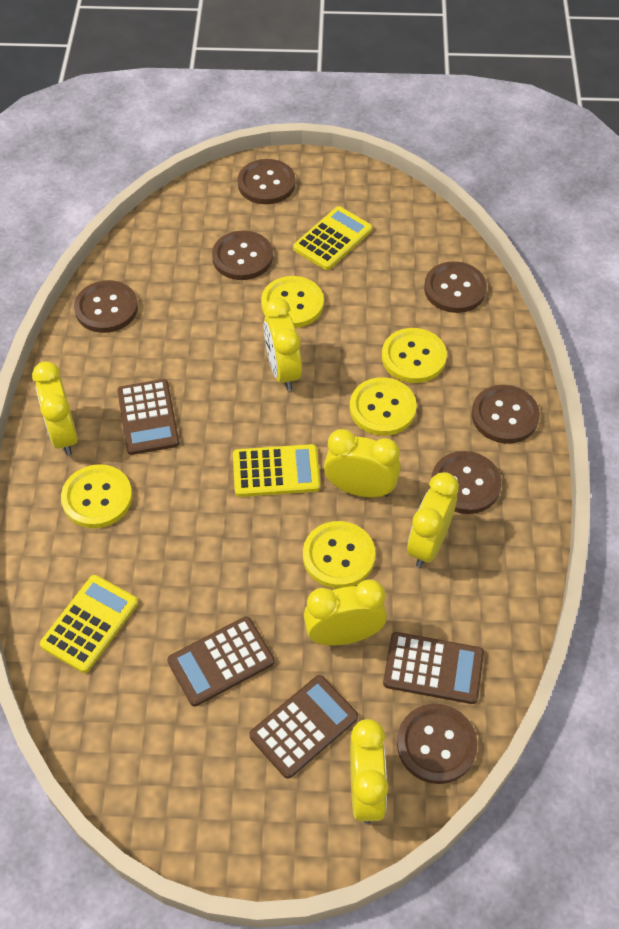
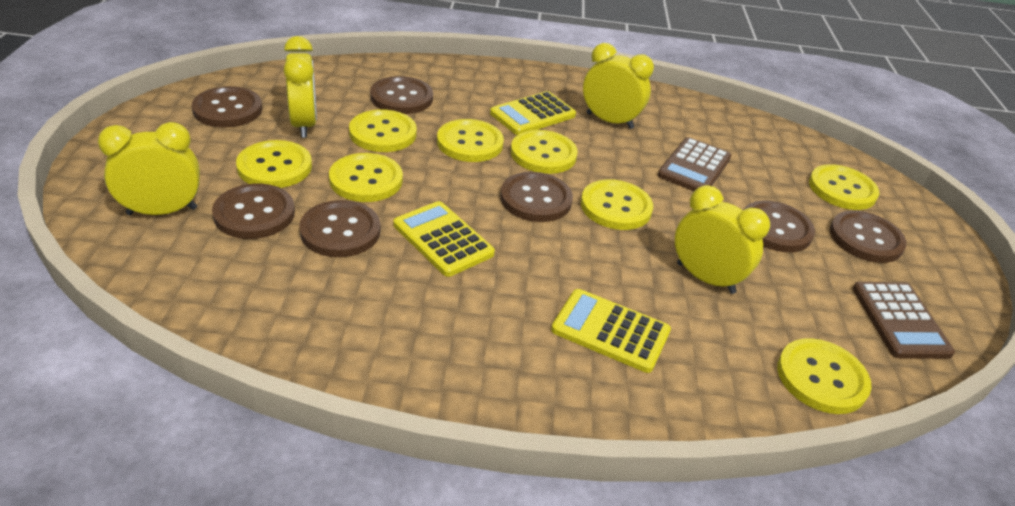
brown calculator: [117,379,179,455] [167,616,275,707] [249,675,358,779] [383,632,484,704] = 4 -> [658,137,731,191] [852,282,955,359] = 2
yellow button: [61,464,132,528] [261,276,324,328] [303,521,375,589] [350,377,417,436] [382,328,447,383] = 5 -> [236,140,312,188] [329,153,403,202] [349,109,417,152] [437,119,504,162] [511,130,578,174] [581,179,653,230] [777,338,871,414] [809,164,879,210] = 8
yellow clock: [32,361,78,455] [264,298,302,390] [304,579,387,646] [324,429,401,498] [350,719,388,824] [407,472,459,567] = 6 -> [98,122,200,215] [284,36,317,138] [583,43,654,129] [675,185,770,294] = 4

